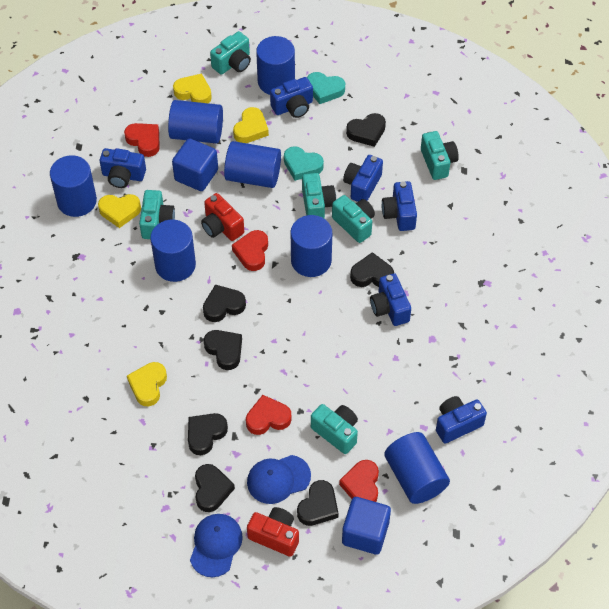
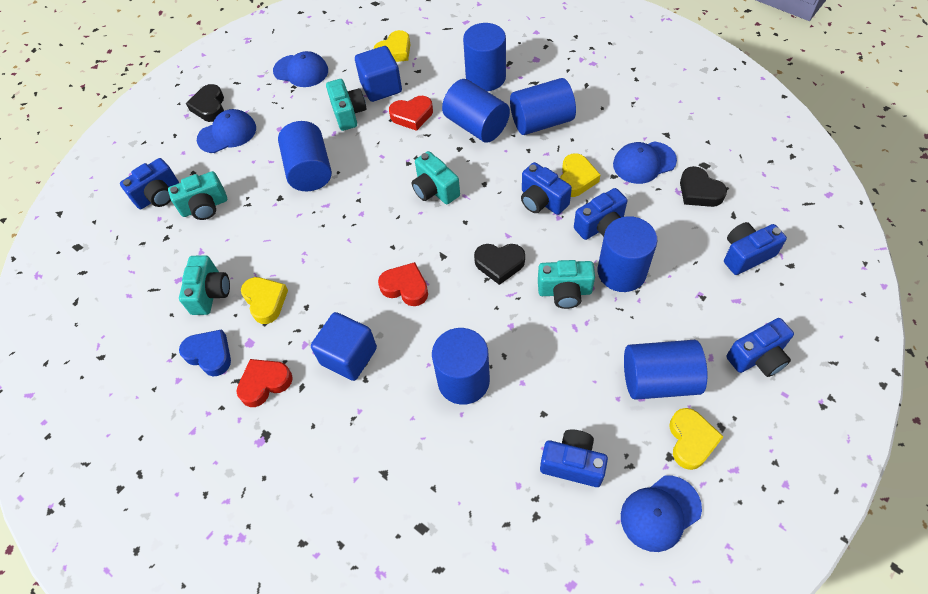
black heart: [188,413,228,455] [195,464,235,512] [203,285,246,322] [204,330,242,370] [297,480,339,526] [346,113,386,147] [350,252,394,287] = 7 -> [186,84,224,122] [474,244,525,285] [680,166,727,207] = 3
blue cap: [190,514,243,577] [247,455,311,504] = 2 -> [197,109,256,153] [273,51,328,87] [613,142,677,184] [621,475,702,552] = 4
blue heart: none = 0 -> [179,329,231,376] = 1
red camera: [201,193,244,241] [247,507,299,557] = 2 -> none = 0
red heart: [124,123,160,157] [232,230,268,271] [246,395,292,435] [339,460,379,502] = 4 -> [236,359,293,407] [378,262,428,306] [389,96,433,131] = 3
turquoise camera: [139,190,175,239] [210,31,251,75] [302,173,336,219] [311,404,358,454] [332,195,375,243] [421,131,459,180] = 6 -> [168,171,227,220] [179,255,230,315] [326,79,367,131] [412,151,460,205] [538,260,595,309] = 5
turquoise heart: [284,146,324,181] [307,72,345,104] = 2 -> none = 0

